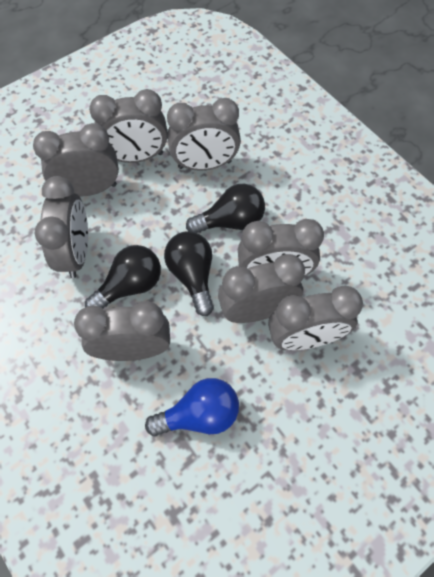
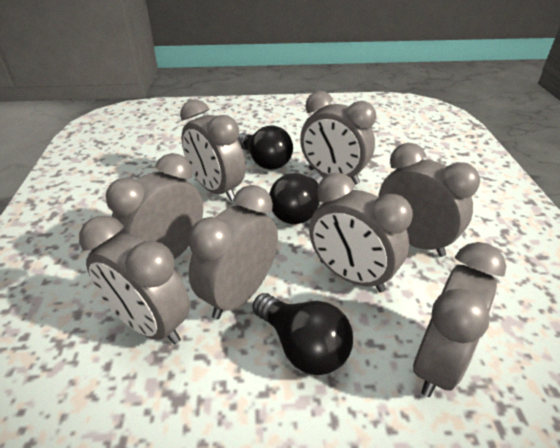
blue light bulb: [145,378,239,436] = 1 -> none = 0

